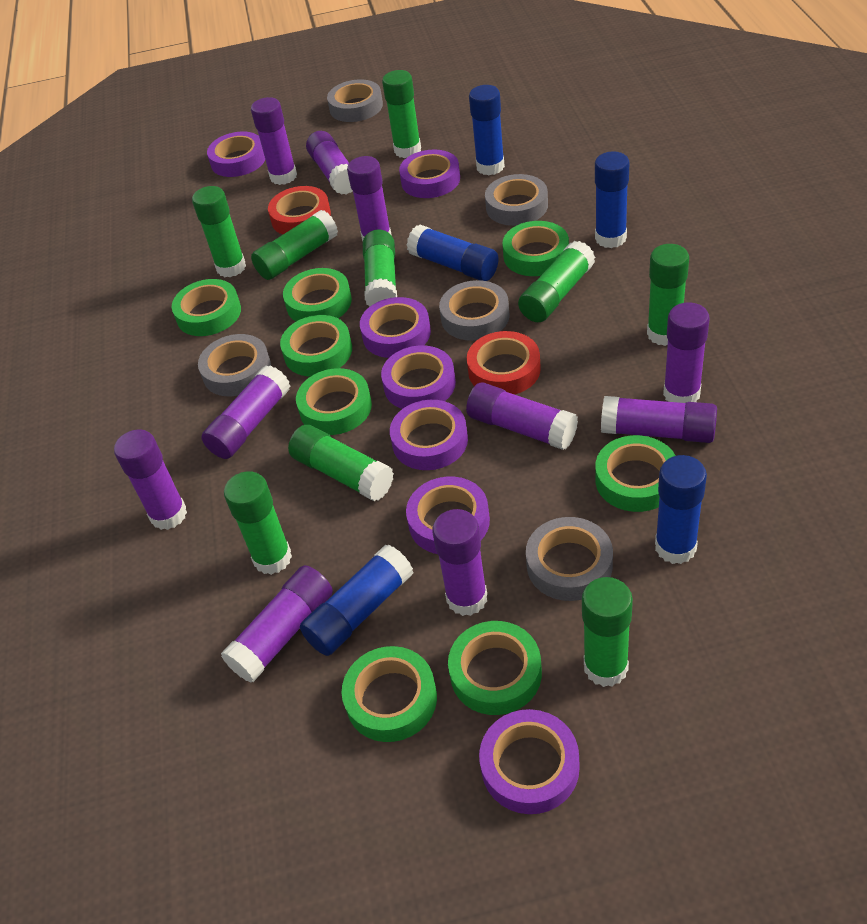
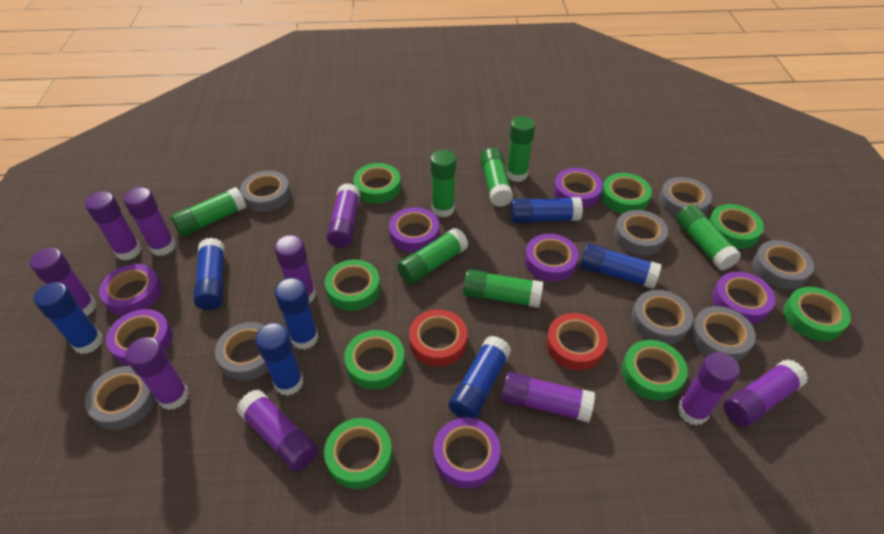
blue glue stick: [300,545,413,656] [407,225,499,281] [469,85,505,175] [595,151,629,248] [655,455,707,564] = 5 -> [34,282,103,354] [193,238,225,310] [255,323,304,396] [275,278,318,350] [449,336,511,419] [510,197,583,223] [580,244,661,289] = 7
green glue stick: [192,186,246,277] [224,471,292,575] [251,210,338,280] [288,425,394,501] [363,229,397,307] [382,70,421,158] [518,241,595,322] [582,577,633,687] [647,244,689,346] = 9 -> [171,187,247,237] [397,228,468,285] [430,150,456,217] [463,269,543,308] [480,148,513,207] [506,116,535,182] [676,205,741,270] = 7
grey tape: [198,334,271,396] [327,79,383,122] [439,280,510,341] [485,174,548,226] [526,517,613,601] = 5 -> [85,366,156,430] [215,322,268,381] [240,171,291,212] [614,210,668,255] [631,290,693,345] [659,177,712,217] [690,306,756,362] [752,240,814,289] = 8

